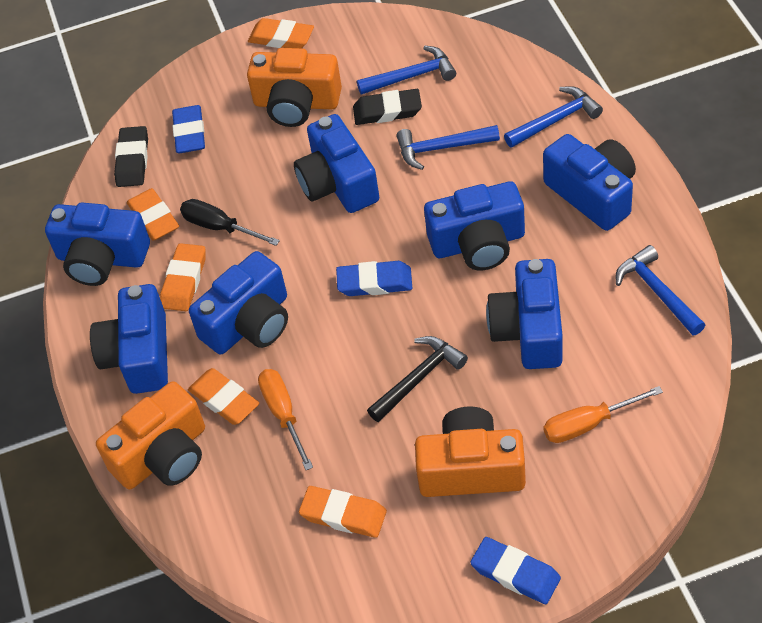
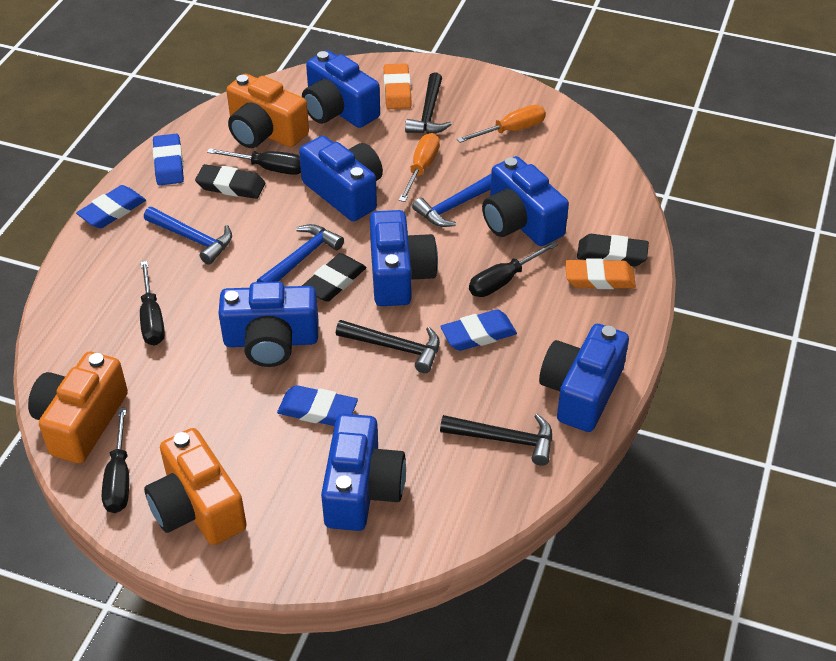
black eraser: [114,126,148,187] [353,89,422,125] = 2 -> [195,164,265,199] [302,253,367,302] [577,234,649,266] = 3
black hammer: [367,336,468,422] = 1 -> [336,320,440,373] [405,72,452,134] [440,414,552,466] = 3
black screwdriver: [180,199,280,246] = 1 -> [102,408,129,513] [140,261,165,345] [207,148,301,175] [469,241,558,297] = 4
blue eraser: [172,105,205,153] [336,261,412,296] [470,537,561,604] = 3 -> [76,185,146,228] [153,134,184,185] [277,385,358,426] [440,309,517,351] = 4
blue hammer: [357,46,456,95] [397,125,500,170] [504,86,603,148] [616,245,705,335] = 4 -> [144,207,232,264] [257,224,344,282] [412,174,491,227] = 3
orange eraser: [127,188,179,241] [160,243,206,311] [188,368,259,425] [248,18,314,48] [299,486,387,538] = 5 -> [384,63,412,109] [565,258,636,289] = 2

